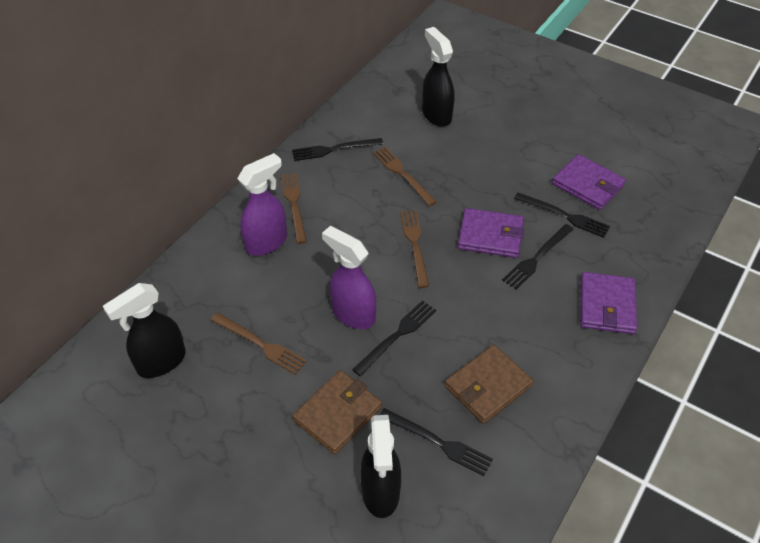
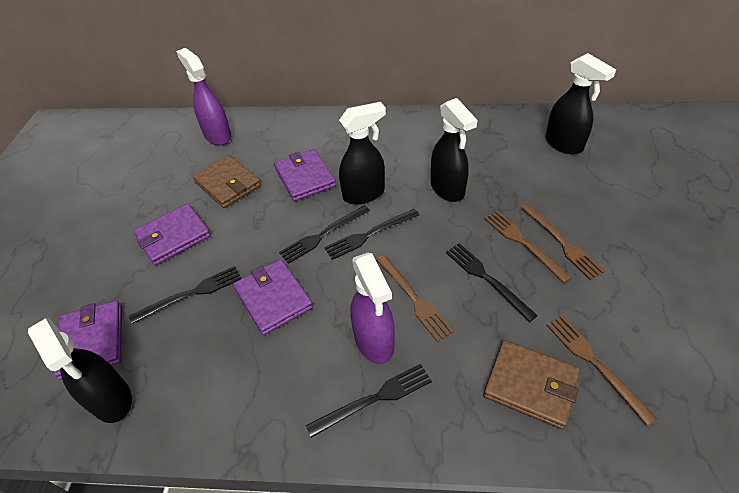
black spray bottle: [103,283,186,378] [360,415,401,518] [422,27,455,126] = 3 -> [28,317,132,423] [339,102,386,205] [431,98,477,202] [545,53,616,154] = 4
purple wallet: [458,208,524,258] [552,154,626,210] [580,272,637,334] = 3 -> [53,301,122,380] [133,204,211,265] [233,259,313,335] [274,149,336,201] = 4

